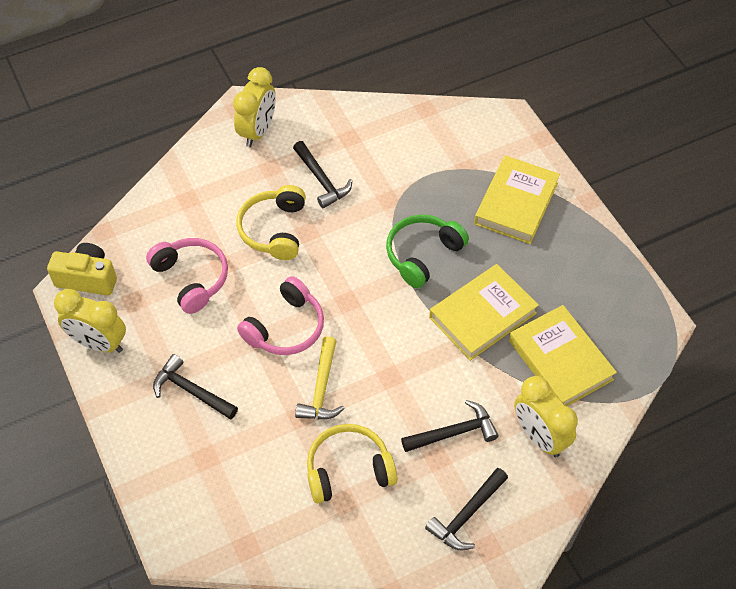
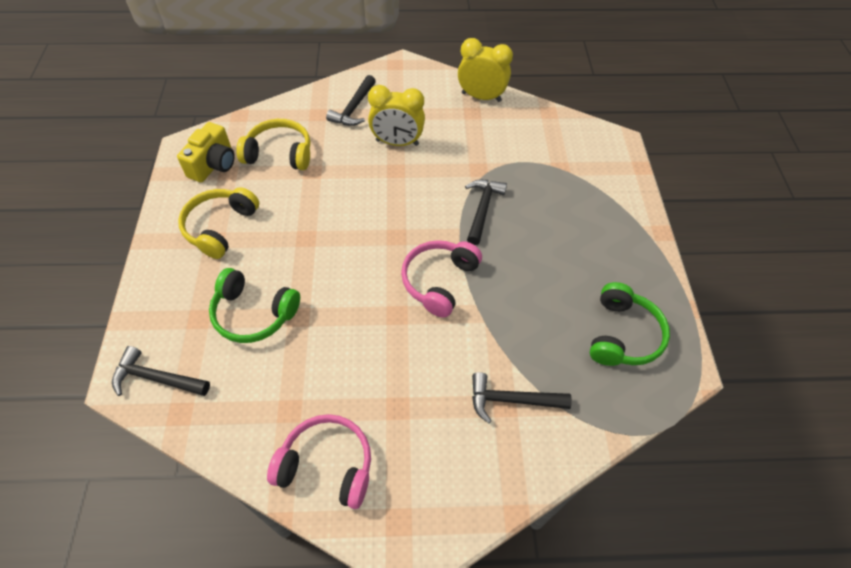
green headphones: [386,214,469,288] = 1 -> [209,268,300,343] [590,282,670,366] = 2
yellow book: [429,264,539,361] [474,155,560,244] [509,305,617,406] = 3 -> none = 0
yellow clock: [54,289,126,353] [233,67,276,147] [514,376,578,457] = 3 -> [368,85,425,146] [458,38,513,102] = 2
yellow hammer: [295,336,345,419] = 1 -> none = 0

